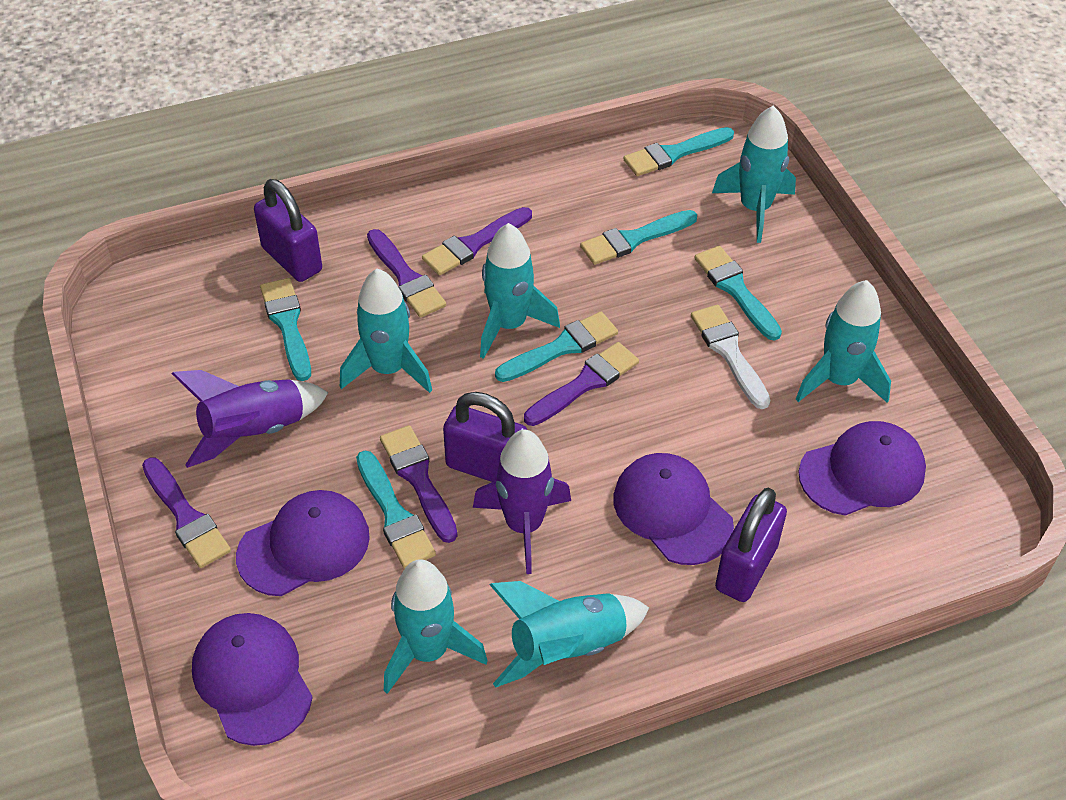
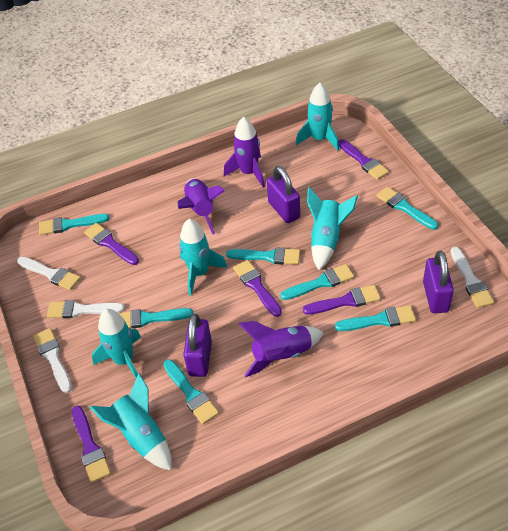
purple cap: [192,613,313,746] [236,490,370,596] [613,453,734,565] [798,421,926,516] = 4 -> none = 0
purple rocket: [172,370,329,468] [473,430,571,574] = 2 -> [178,178,225,234] [224,117,265,187] [238,321,324,378] = 3
turquoise brush: [260,278,311,381] [356,451,436,568] [495,312,618,382] [580,210,697,265] [623,127,734,176] [694,246,782,341] = 6 -> [39,214,109,235] [118,308,193,328] [163,359,219,424] [226,247,300,264] [280,264,354,300] [335,305,416,331] [376,186,438,230] = 7
turquoise rocket: [340,268,432,393] [384,559,488,694] [480,223,560,359] [489,581,649,688] [712,106,796,243] [796,280,891,403] = 6 -> [90,373,172,471] [92,309,141,378] [179,219,228,295] [296,83,339,151] [307,187,358,270] = 5
white brush: [691,305,771,409] = 1 -> [17,257,81,290] [33,328,72,393] [47,300,125,318] [451,247,494,308] = 4

